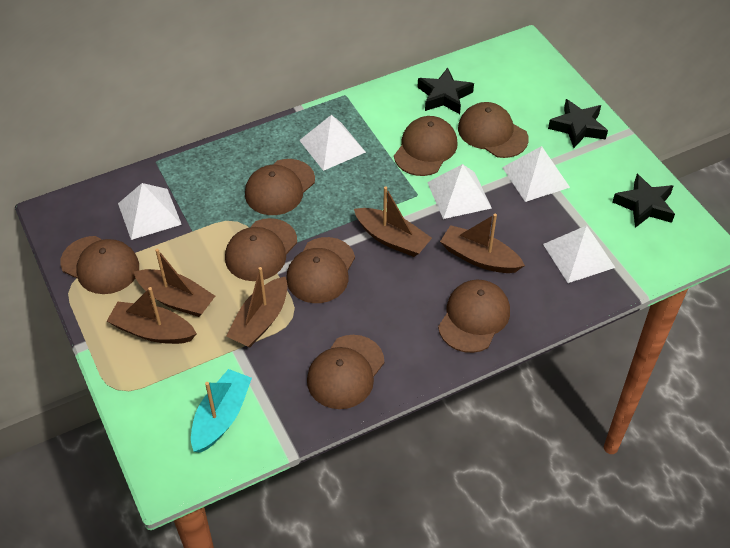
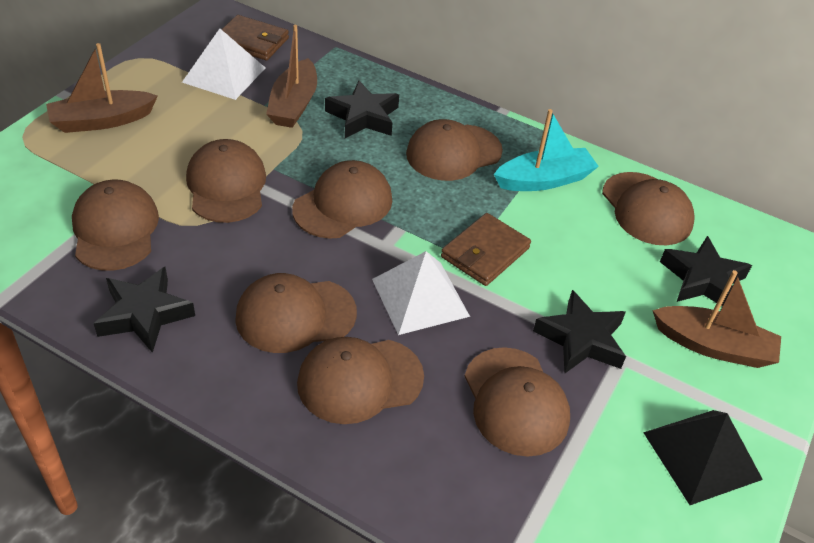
black pyramid: none = 0 -> [643,410,763,505] = 1
black star: [417,68,474,114] [548,99,608,148] [612,174,675,228] = 3 -> [94,267,195,353] [325,81,399,138] [533,290,626,374] [660,236,752,306] = 4
brown boat: [107,287,197,344] [134,249,215,317] [226,267,288,347] [354,186,432,257] [440,214,525,273] = 5 -> [46,43,158,133] [266,25,317,128] [652,270,781,368] = 3
brown wallet: none = 0 -> [221,15,289,60] [441,213,531,286] = 2
white pyramid: [118,183,182,240] [299,115,366,171] [427,164,492,219] [502,146,570,202] [543,225,615,283] = 5 -> [182,29,265,100] [372,251,470,335] = 2

